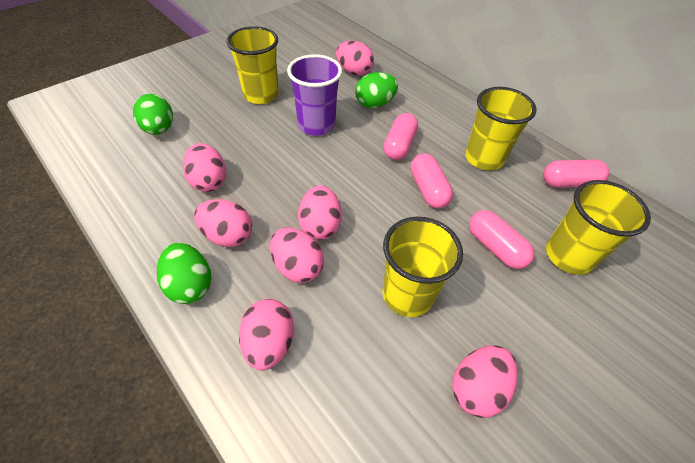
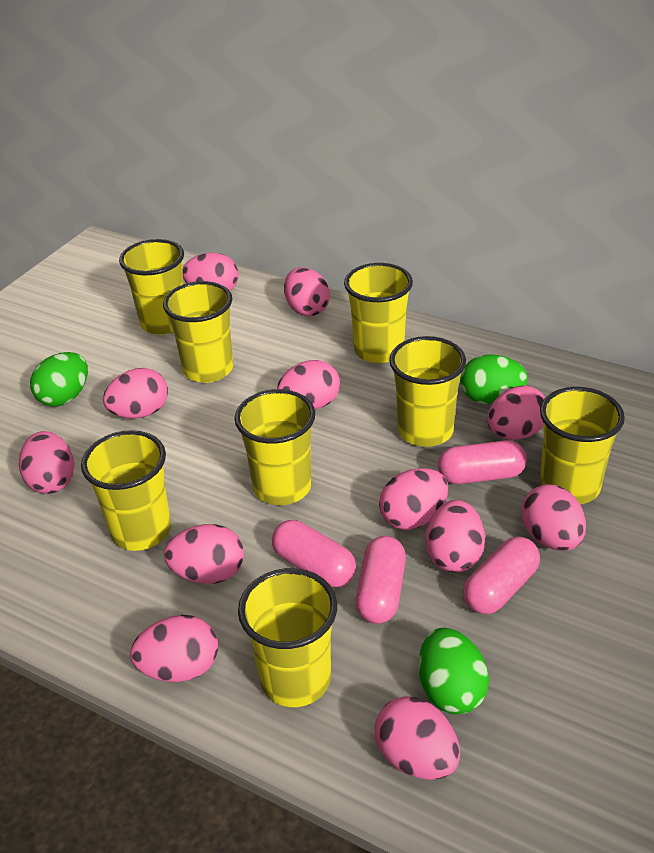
pink egg: [183,143,226,192] [194,199,252,247] [239,299,294,371] [270,228,324,283] [298,185,342,240] [336,41,374,76] [452,345,518,418] = 7 -> [19,431,74,494] [103,368,168,419] [130,615,218,682] [164,524,244,584] [182,253,239,291] [277,360,340,409] [284,267,330,317] [375,696,460,780] [379,468,448,530] [426,500,485,573] [487,386,545,440] [521,484,586,551] = 12
purple cup: [287,54,342,136] = 1 -> none = 0
yellow cup: [226,26,279,104] [383,217,463,317] [465,87,536,171] [546,180,651,275] = 4 -> [81,430,171,551] [119,239,184,335] [163,281,233,383] [235,389,315,505] [238,568,337,707] [344,263,413,363] [389,336,466,447] [540,387,625,504] = 8

